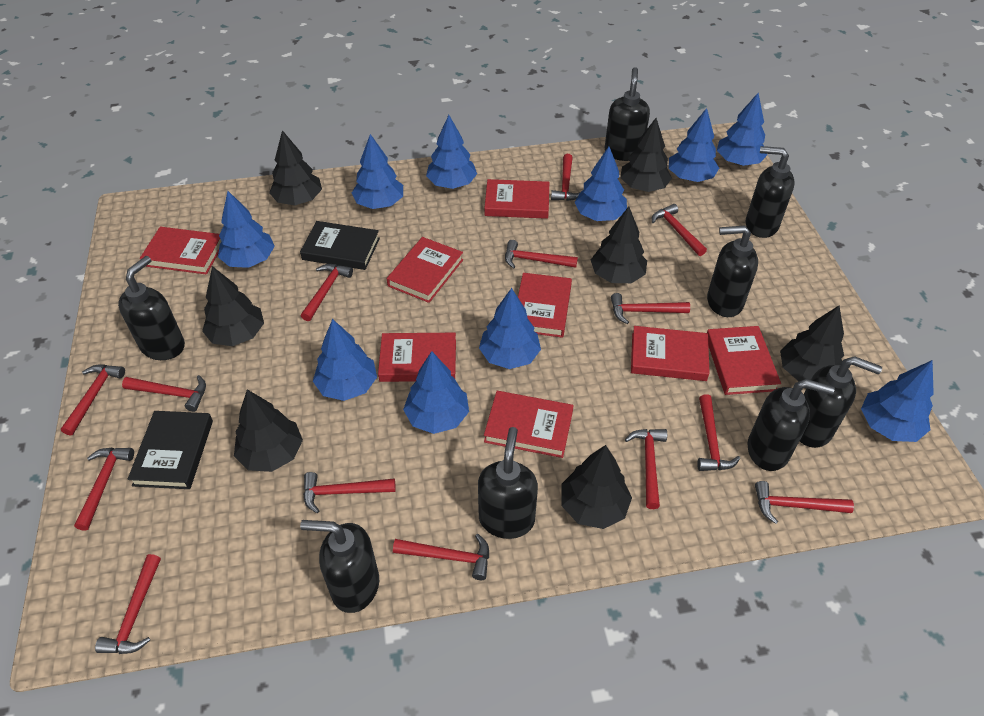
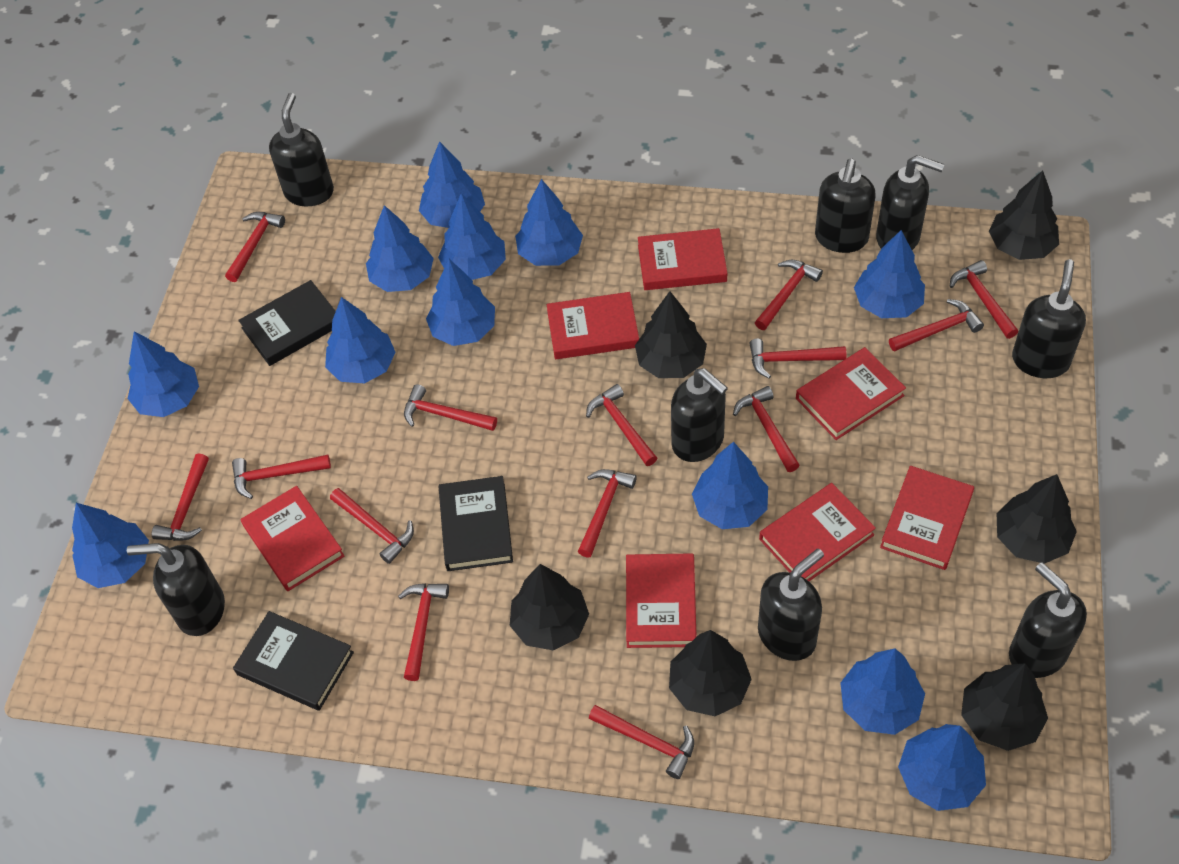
black book: [128,411,213,489] [300,221,380,270] = 2 -> [233,611,354,711] [238,280,336,366] [438,476,513,571] = 3
black tree: [202,266,264,346] [234,389,303,472] [269,130,322,205] [561,445,632,529] [591,206,647,283] [620,118,672,192] [780,306,844,381] = 7 -> [510,564,589,651] [635,291,707,378] [669,630,752,716] [961,663,1048,751] [989,171,1059,260] [996,474,1077,564] = 6
blue tree: [218,191,275,268] [313,319,377,401] [352,134,403,209] [403,351,469,434] [426,115,477,189] [479,288,541,369] [574,147,627,221] [669,108,719,182] [717,93,767,166] [861,360,934,442] = 10 -> [72,503,149,588] [128,331,199,417] [325,297,395,383] [366,205,434,292] [419,141,485,228] [426,259,495,346] [438,193,506,280] [515,179,583,266] [692,442,768,529] [840,649,925,735] [854,230,925,318] [898,724,986,811] = 12
red book: [140,227,222,274] [378,333,456,382] [387,237,463,303] [484,179,549,219] [484,391,574,458] [518,273,572,338] [631,326,710,381] [707,326,781,395] = 8 -> [241,486,345,591] [547,292,639,359] [626,553,697,648] [638,228,727,290] [759,483,876,581] [796,347,906,440] [880,466,974,570] = 7

